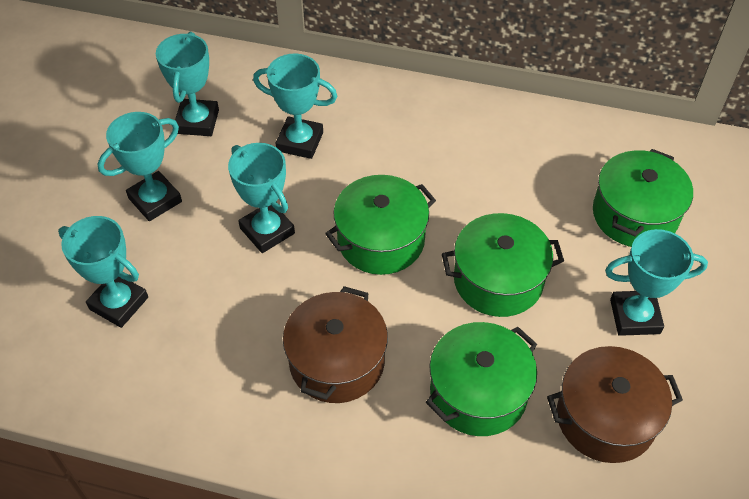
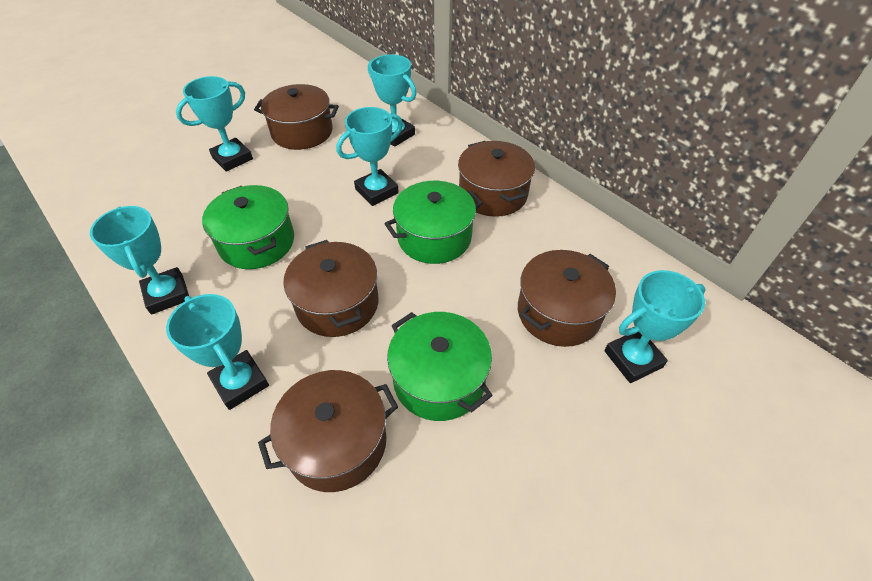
brown pot: [283,286,388,403] [547,346,683,463] = 2 -> [254,84,339,150] [258,370,398,492] [283,240,379,337] [458,141,535,217] [518,250,616,347] = 5
green pot: [325,175,436,275] [426,322,537,436] [442,213,564,317] [593,149,693,247] = 4 -> [202,185,294,269] [384,181,483,264] [387,312,493,421] = 3

